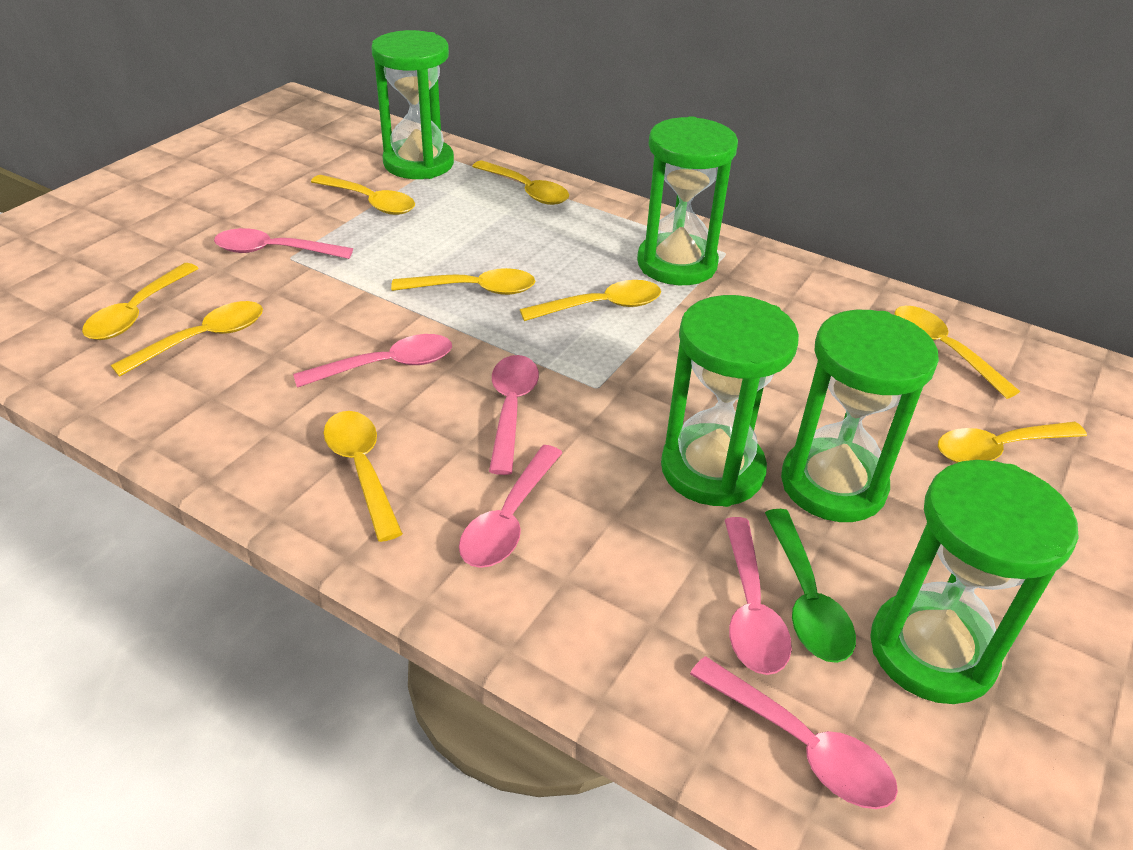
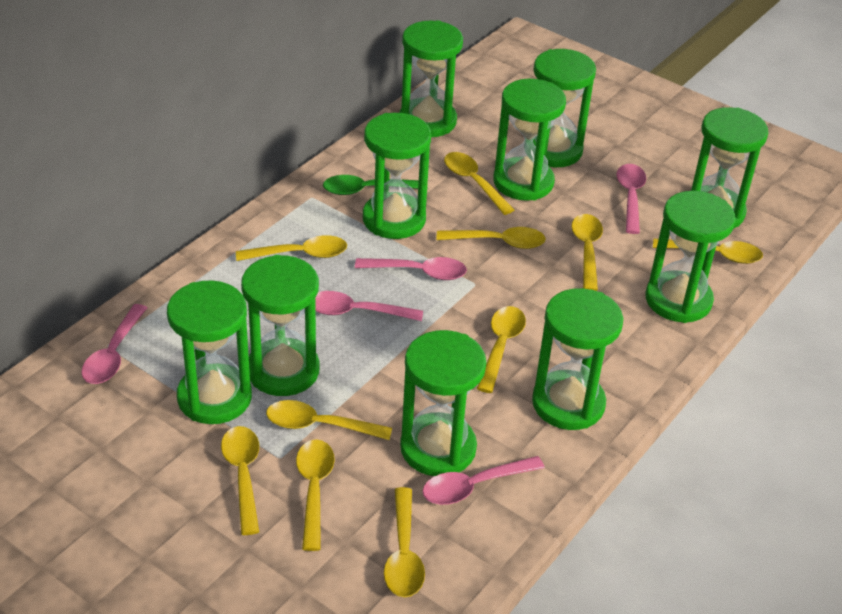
green hourglass: [371,30,454,179] [637,116,738,285] [661,295,799,507] [781,310,939,522] [870,460,1079,704] = 5 -> [167,280,252,424] [241,255,319,396] [363,113,431,239] [400,20,463,137] [400,330,486,476] [493,78,566,201] [532,288,623,430] [533,49,596,167] [645,191,736,323] [690,107,768,229] = 10
pink spoon: [214,228,353,259] [293,334,452,388] [459,445,562,568] [489,355,539,475] [690,656,898,809] [725,517,792,675] = 6 -> [81,304,147,384] [315,291,423,321] [355,257,467,280] [422,456,545,505] [617,164,646,234] = 5
yellow spoon: [82,263,199,340] [111,301,263,377] [311,175,415,215] [324,411,403,542] [391,268,535,295] [472,160,569,205] [520,280,661,321] [894,306,1020,399] [938,422,1087,463] = 9 -> [221,426,259,535] [236,235,347,261] [266,400,392,440] [296,439,335,551] [384,487,425,597] [437,227,546,249] [444,152,514,215] [477,306,526,393] [572,214,603,291] [653,239,763,264] = 10

